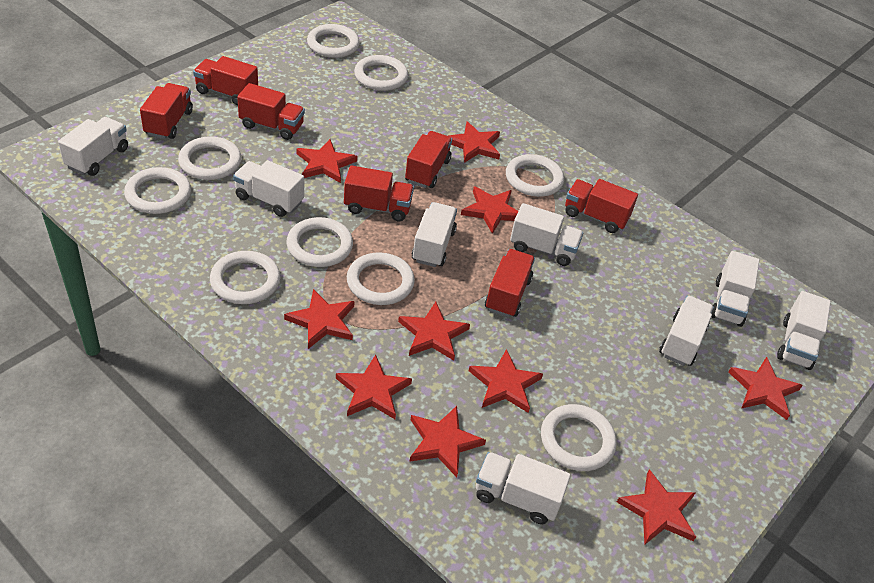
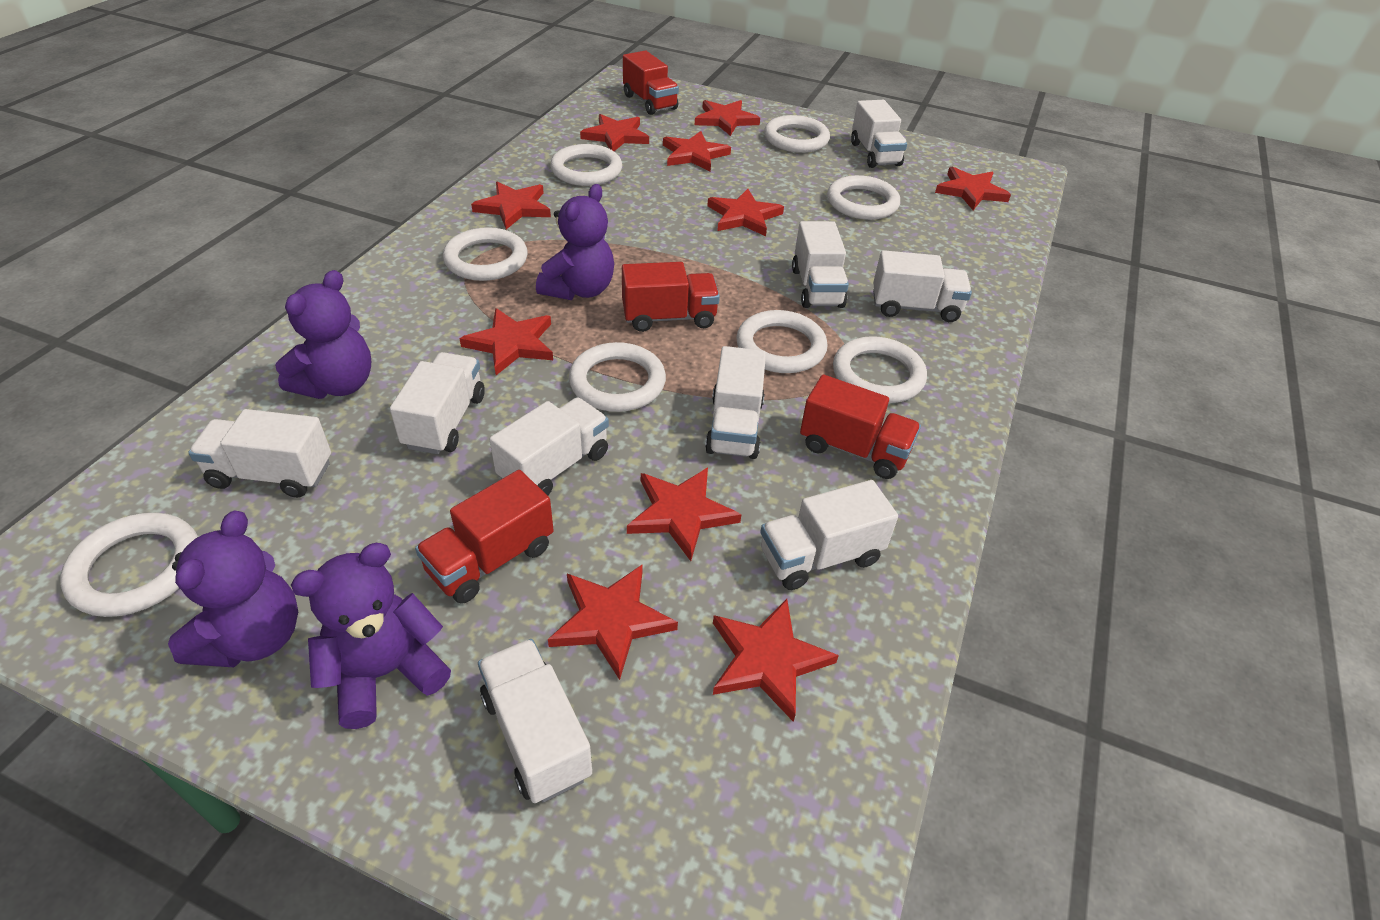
purple teddy bear: none = 0 -> [168,510,298,667] [275,270,371,399] [291,543,451,729] [536,184,614,300] = 4
red truck: [140,83,193,139] [193,56,258,106] [237,83,305,140] [344,165,414,221] [405,131,452,188] [485,249,535,317] [565,179,638,233] = 7 -> [415,470,554,604] [622,262,720,332] [623,51,679,115] [800,375,921,479] = 4
white ring: [124,167,191,214] [178,136,241,180] [210,251,280,304] [287,217,353,267] [307,24,360,58] [347,252,415,305] [354,55,408,91] [506,154,564,197] [541,404,617,471] = 9 -> [60,513,198,617] [443,227,528,281] [550,144,622,186] [569,342,666,412] [736,310,828,373] [764,115,830,153] [827,175,900,220] [833,336,927,403] = 8
white truck: [58,117,128,176] [233,160,304,217] [412,202,457,267] [476,452,571,524] [510,203,583,266] [659,296,714,366] [711,251,760,327] [777,291,831,370] = 8 -> [188,409,331,498] [390,352,485,454] [478,639,592,803] [489,397,609,495] [705,346,766,459] [760,480,898,590] [792,221,849,308] [851,100,907,168] [873,250,972,322] = 9

